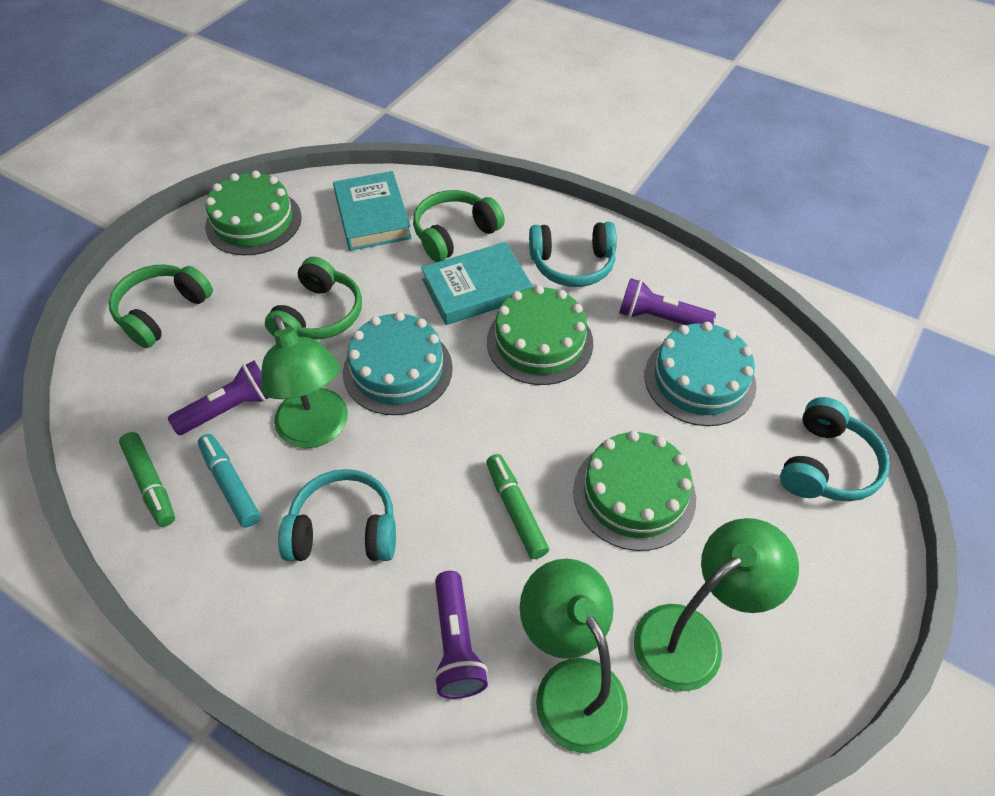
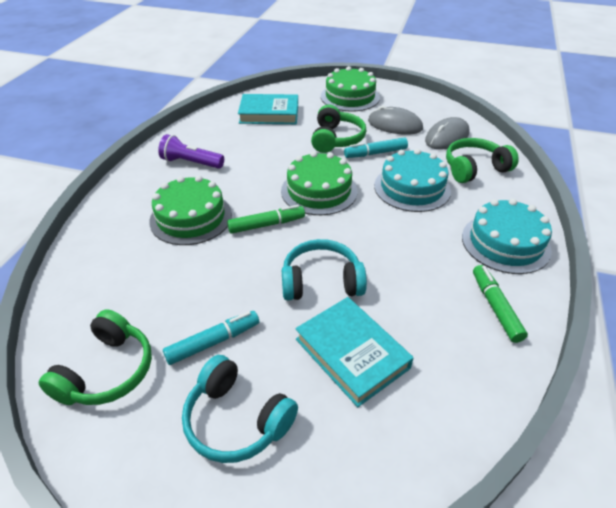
green lamp: [261,315,348,448] [520,559,628,753] [634,518,799,691] = 3 -> none = 0
grey mouse: none = 0 -> [368,106,423,135] [425,117,470,150] = 2
purple flashlight: [168,360,269,435] [434,571,488,699] [619,278,716,325] = 3 -> [158,134,224,169] = 1
turquoise headphones: [278,469,396,561] [529,222,617,287] [780,397,890,501] = 3 -> [182,355,298,463] [282,239,367,301] = 2
turquoise marker: [198,434,260,527] = 1 -> [163,311,259,365] [344,137,408,158] = 2

